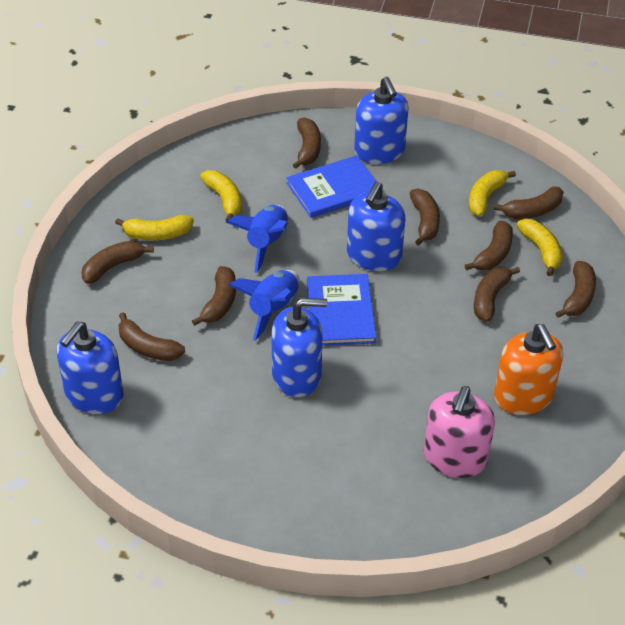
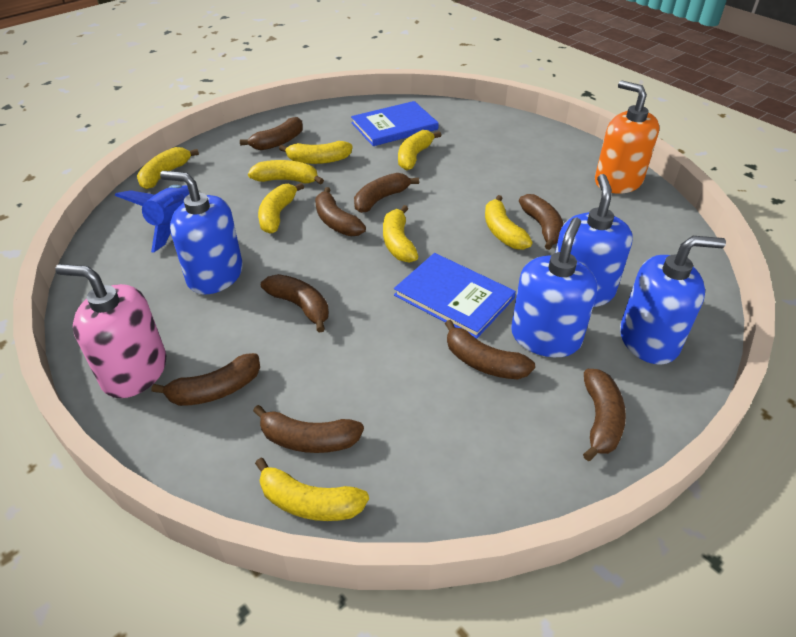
blue rocket: [226,205,288,273] [228,270,300,341] = 2 -> [115,185,202,253] = 1
yellow banana: [115,215,194,241] [200,170,242,221] [469,170,516,216] [517,219,563,276] = 4 -> [137,147,199,189] [248,160,324,185] [255,458,369,521] [258,183,304,234] [279,141,353,164] [383,205,419,263] [398,130,441,170] [485,195,533,250] = 8

